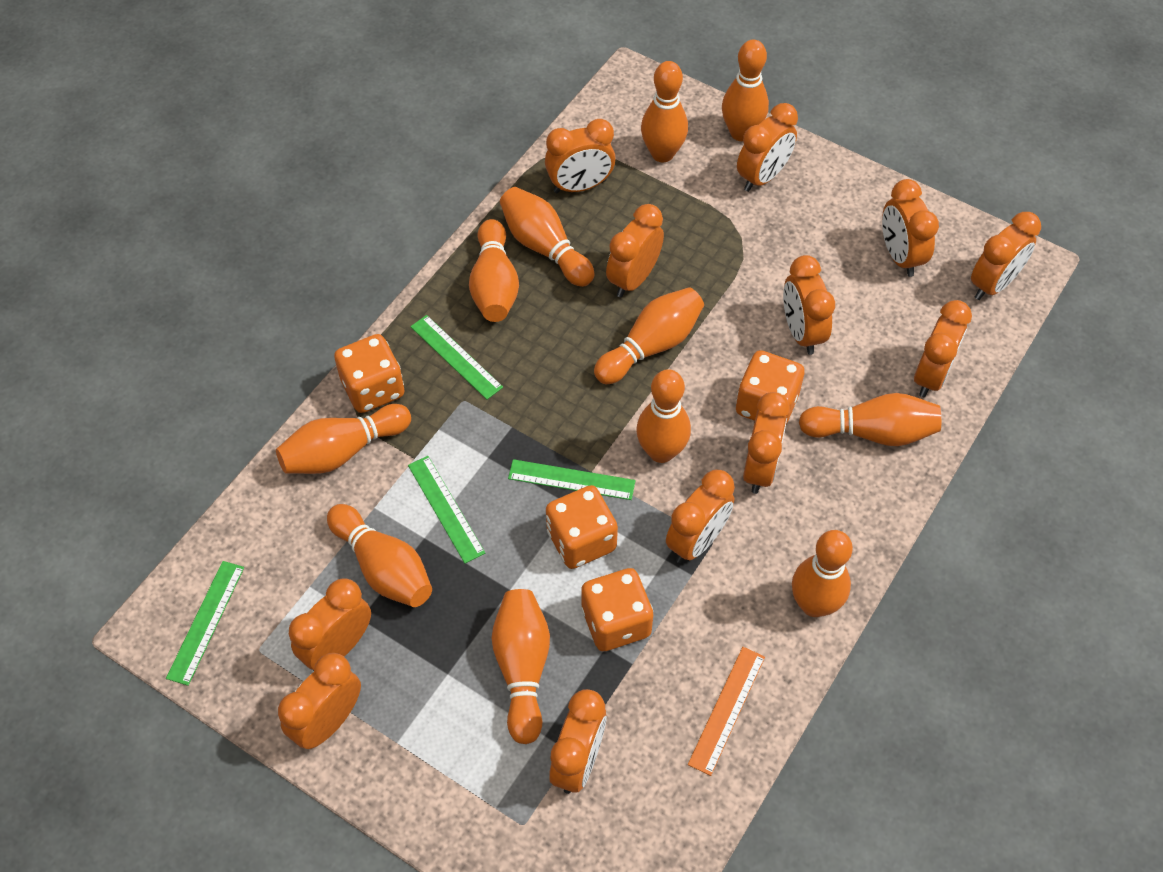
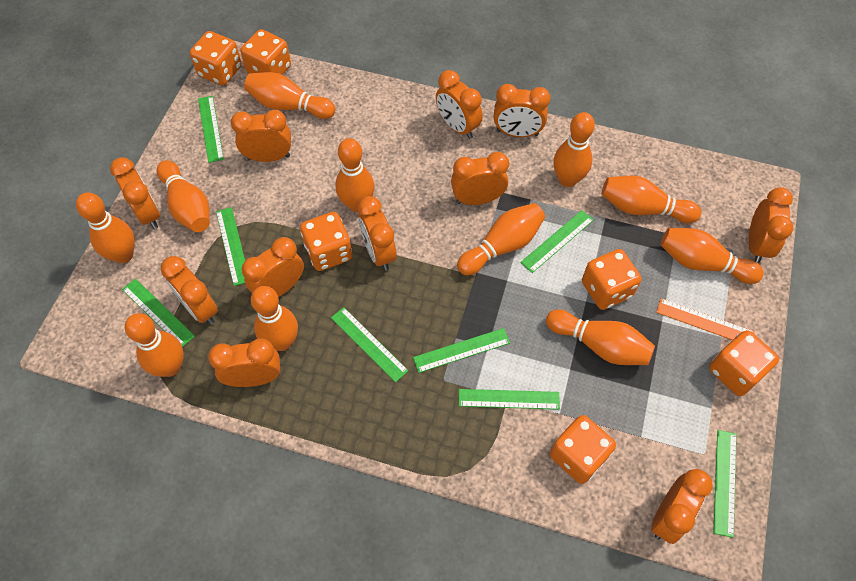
green ruler: [166,561,244,686] [408,456,485,564] [410,315,503,400] [508,459,636,500] = 4 -> [122,279,195,347] [198,96,224,163] [216,207,245,286] [331,307,409,382] [413,328,510,373] [459,389,560,410] [520,210,594,273] [713,430,736,538] = 8
orange clock: [278,653,361,749] [289,578,371,671] [545,119,615,193] [549,689,607,794] [606,204,664,297] [666,469,735,563] [737,103,798,192] [743,392,790,494] [783,255,835,355] [882,179,939,277] [914,300,972,397] [971,212,1041,300] = 12 -> [110,157,160,229] [161,256,218,325] [208,338,280,387] [231,110,291,162] [242,237,304,297] [358,196,397,271] [436,70,483,139] [451,152,509,205] [493,84,550,137] [651,469,713,544] [749,187,793,263] = 11
orange dice: [334,334,405,413] [546,485,618,569] [581,568,653,651] [736,350,805,424] = 4 -> [190,31,242,85] [240,29,291,75] [300,212,352,271] [550,415,616,484] [582,249,641,310] [709,330,779,396] = 6

